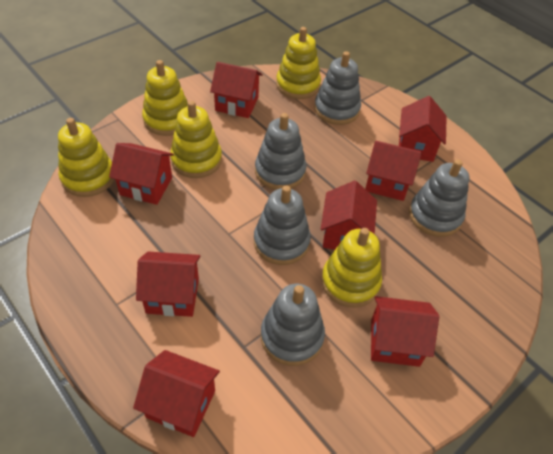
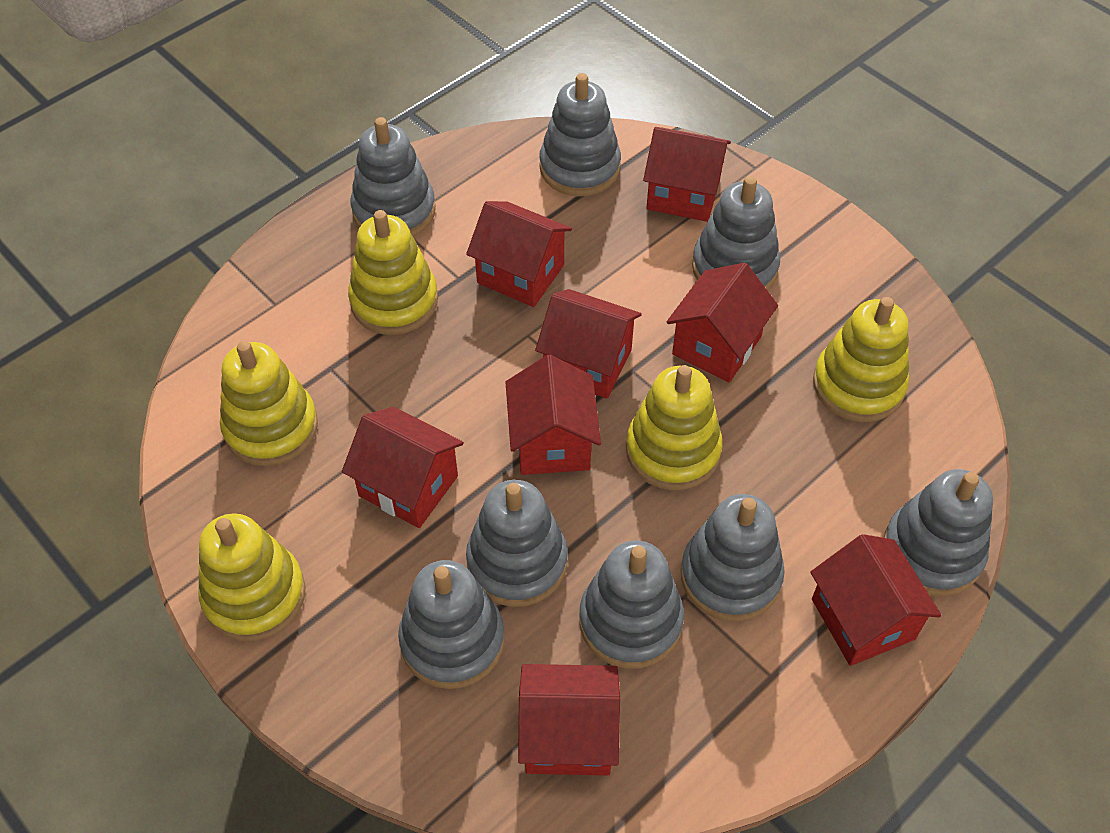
grey stacking toy: [254,185,311,265] [255,113,306,190] [261,284,325,366] [314,51,361,125] [409,159,469,237] = 5 -> [351,117,436,237] [398,560,505,689] [466,480,568,607] [539,73,621,197] [579,540,684,669] [680,494,785,621] [692,176,780,291] [884,469,993,596] = 8

